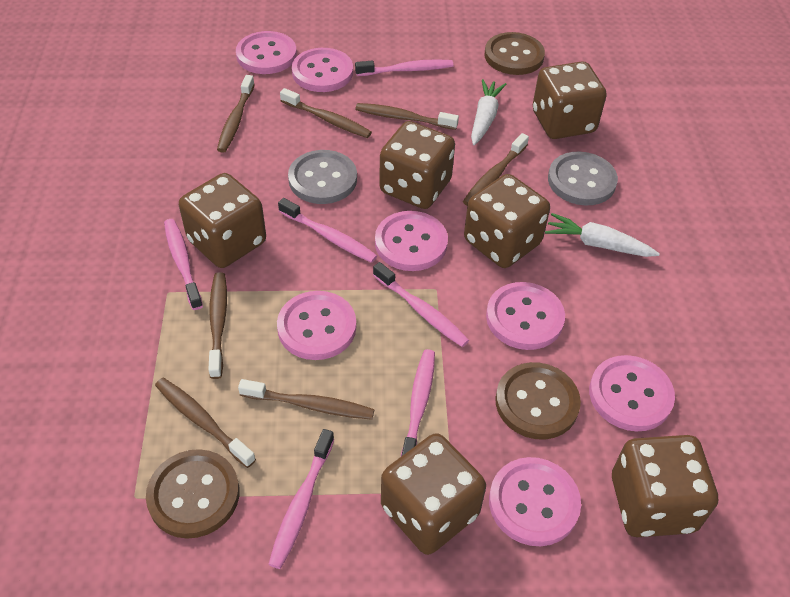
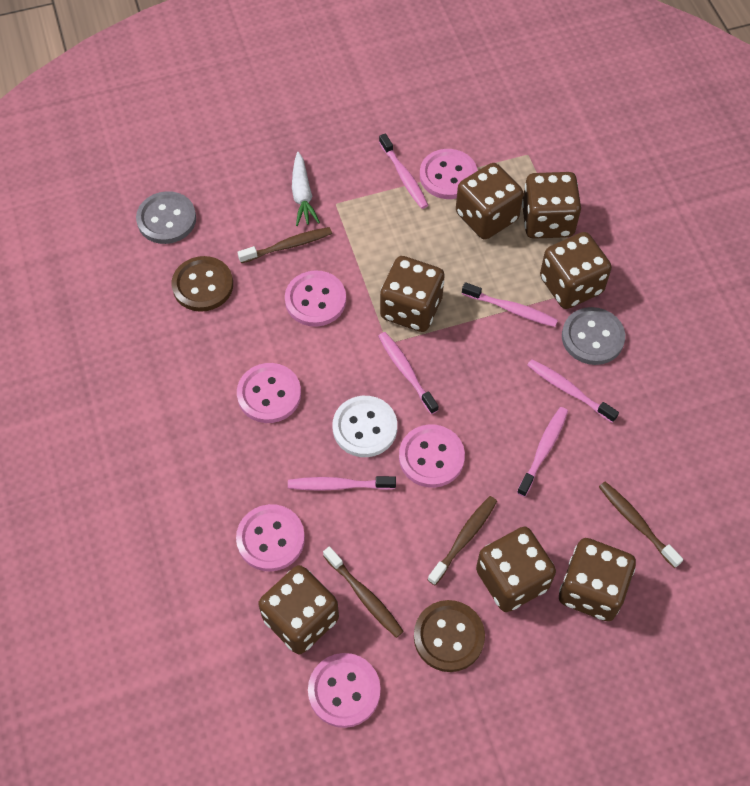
brown button: [146,449,240,539] [484,32,545,75] [495,362,581,440] = 3 -> [172,256,233,312] [414,600,485,672] = 2
brown dice: [179,173,266,268] [379,121,455,209] [381,433,486,555] [464,174,550,268] [533,61,606,139] [612,435,718,537] = 6 -> [258,565,339,654] [380,256,445,332] [456,163,524,239] [476,526,556,612] [522,172,581,239] [540,232,612,309] [559,538,636,621] = 7
brown toothbrush: [155,378,256,468] [208,272,227,379] [217,75,255,153] [238,379,375,420] [280,88,372,138] [355,103,459,130] [463,133,529,206] = 7 -> [238,227,332,263] [323,546,404,638] [428,496,497,585] [599,481,683,568] = 4
pink button: [236,31,297,74] [277,291,356,360] [292,48,353,92] [375,211,448,271] [486,282,565,350] [489,457,581,546] [589,355,675,431] = 7 -> [236,504,305,571] [237,363,301,423] [285,270,346,327] [308,653,381,728] [399,424,465,488] [420,149,477,199] = 6
white button: none = 0 -> [332,396,397,457] = 1
white carrot: [471,79,507,145] [545,213,660,257] = 2 -> [292,152,320,226] = 1

